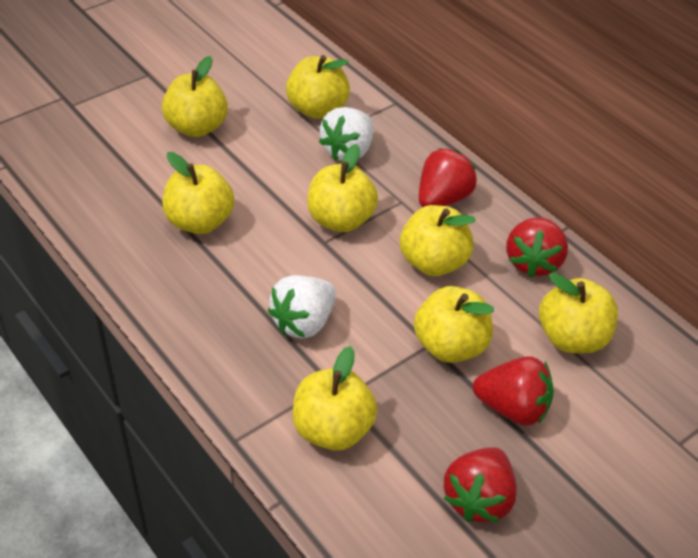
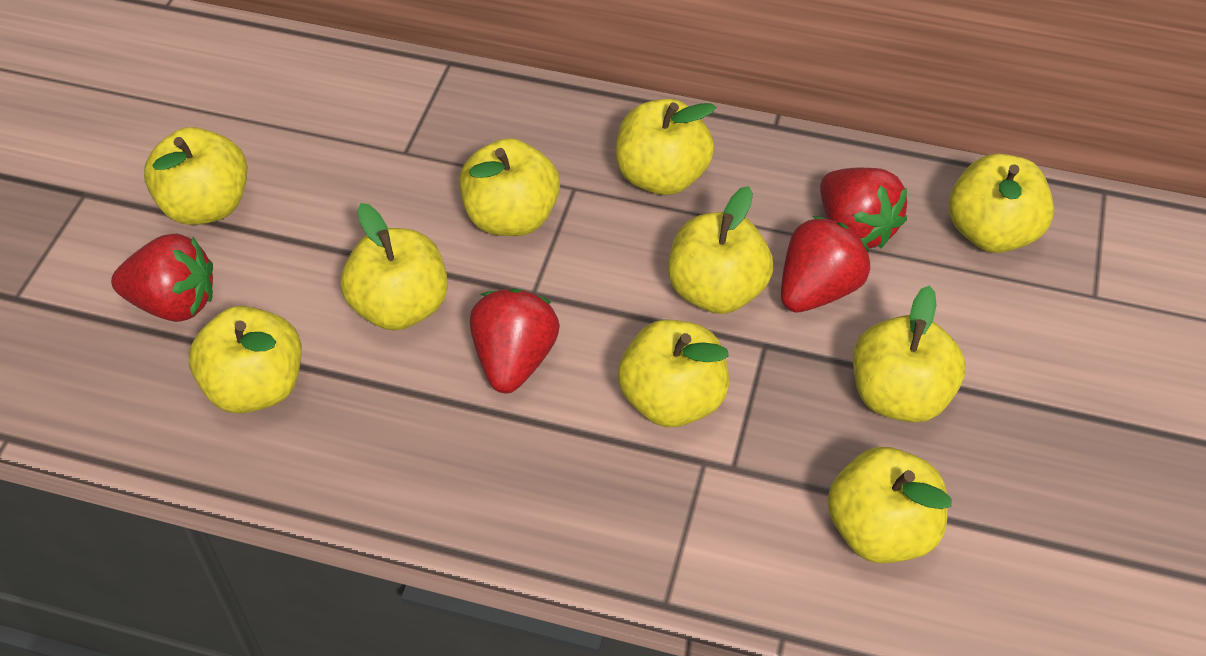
white strawberry: [268,275,336,339] [319,107,373,161] = 2 -> none = 0
yellow apple: [162,56,228,137] [163,152,234,234] [286,55,350,119] [293,346,378,451] [307,144,378,232] [400,205,476,276] [414,286,494,363] [539,273,618,353] = 8 -> [144,127,247,225] [189,306,302,413] [341,203,448,331] [459,138,560,236] [616,99,716,195] [618,320,729,427] [668,186,773,314] [827,447,952,563] [853,286,966,423] [949,154,1054,253] = 10

